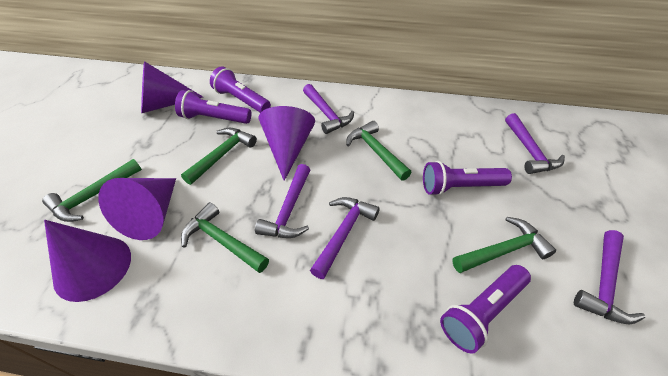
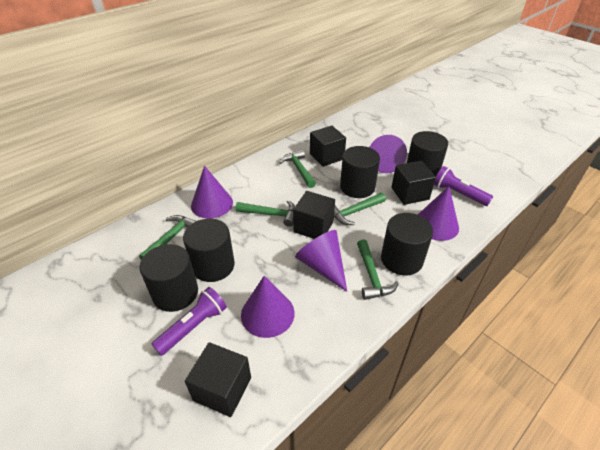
black cube: none = 0 -> [185,342,251,417] [293,191,335,239] [310,126,346,167] [391,161,436,205] = 4
black cylinder: none = 0 -> [139,244,198,312] [183,219,235,282] [340,146,380,198] [381,213,433,275] [407,131,448,176] = 5
purple cone: [44,220,131,302] [98,178,176,240] [141,61,203,113] [259,106,315,181] = 4 -> [191,166,233,219] [241,276,295,338] [295,230,347,292] [369,135,407,173] [418,186,459,241] = 5
purple flashlight: [175,90,251,124] [210,67,271,113] [423,161,512,196] [440,265,531,354] = 4 -> [151,287,227,356] [434,166,493,206] = 2
purple hammer: [255,164,310,238] [303,84,354,134] [310,197,380,279] [505,113,565,174] [574,230,645,325] = 5 -> none = 0

